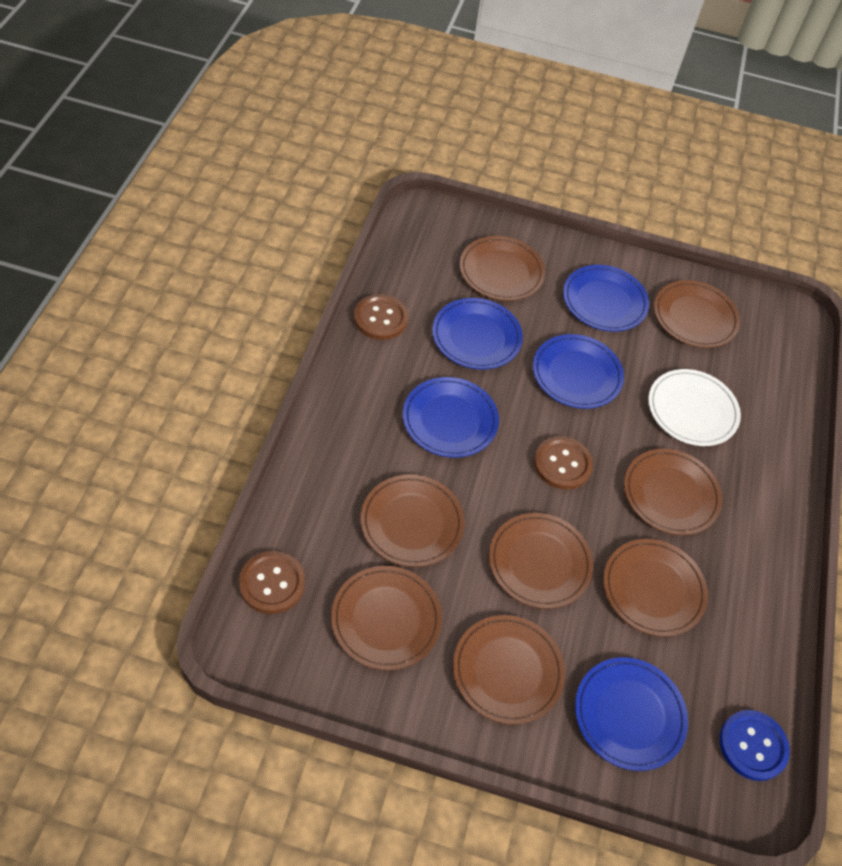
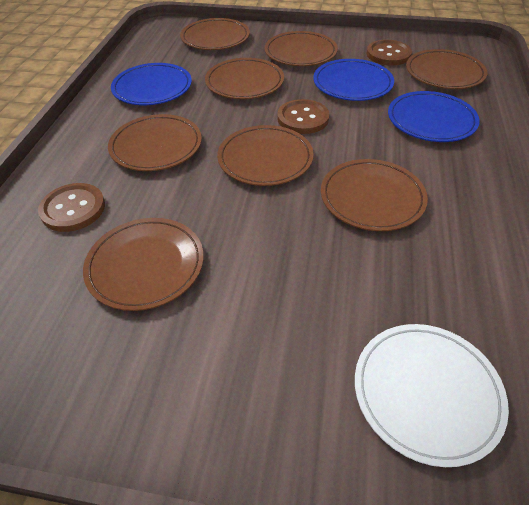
blue button: [719,710,790,781] = 1 -> none = 0
blue plate: [403,377,499,458] [432,298,523,369] [533,334,624,409] [563,265,649,332] [575,657,688,771] = 5 -> [111,63,192,105] [313,59,394,101] [388,91,480,142] = 3

